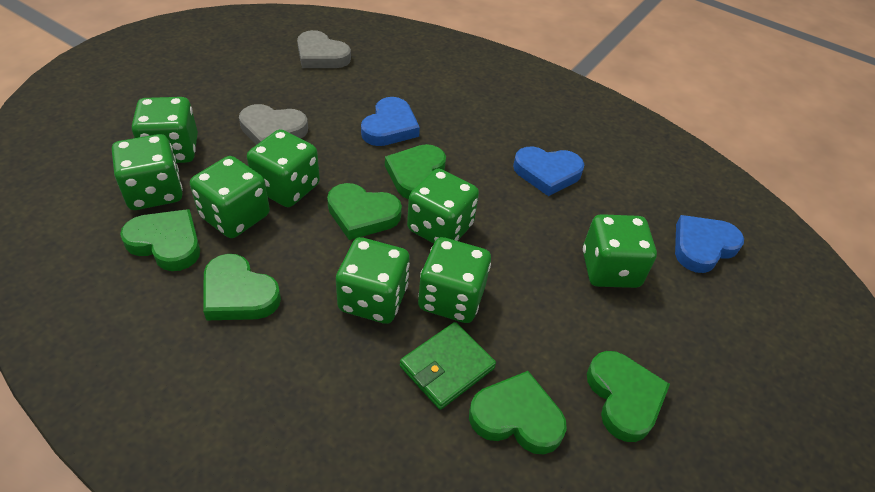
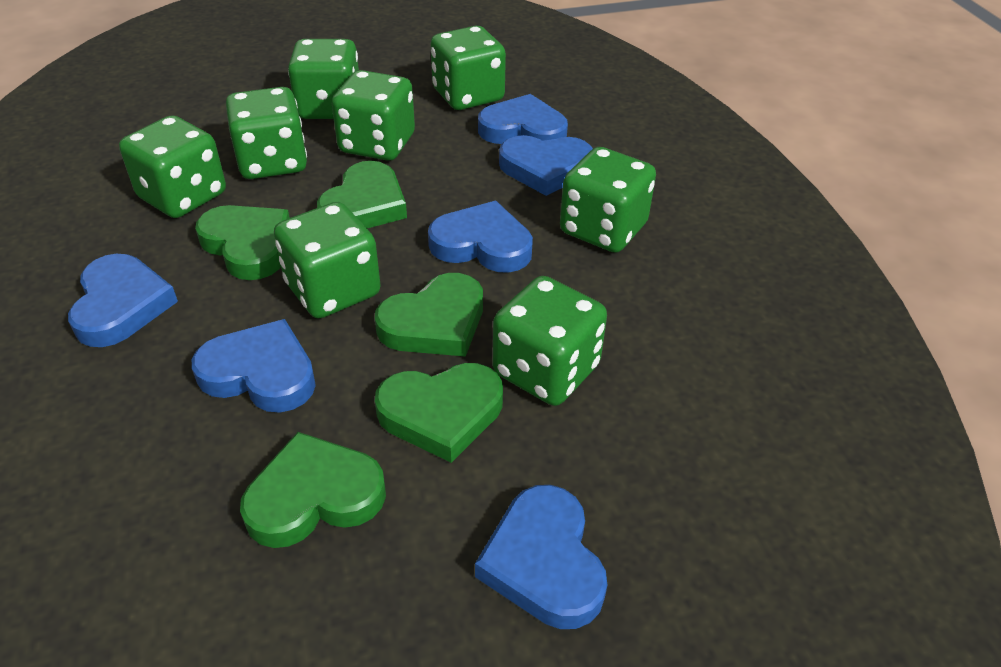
blue heart: [361,97,420,146] [513,147,584,196] [675,215,744,273] = 3 -> [68,254,178,347] [192,319,316,413] [428,201,533,273] [475,485,607,629] [478,94,568,144] [499,135,593,196] = 6
green heart: [120,209,200,271] [203,254,281,320] [327,183,402,240] [385,144,446,200] [469,371,567,454] [587,351,670,442] = 6 -> [195,205,290,280] [240,432,386,548] [317,161,407,228] [375,273,483,357] [375,363,503,463] = 5
green wallet: [400,322,496,410] = 1 -> none = 0
grey heart: [239,104,308,145] [297,30,351,68] = 2 -> none = 0

